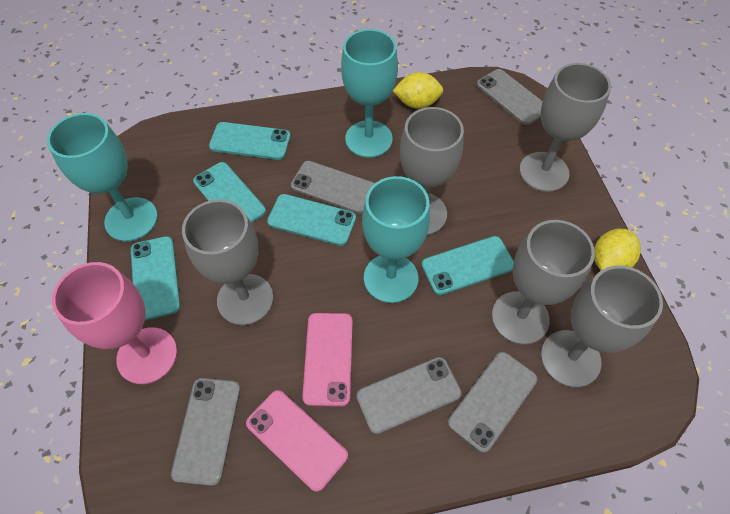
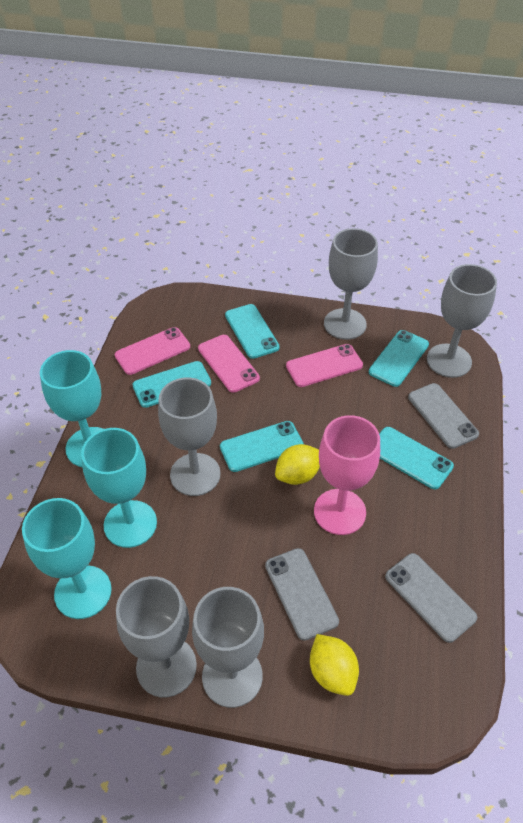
grey phone: [171,378,240,486] [291,161,375,214] [356,357,462,434] [448,352,538,453] [476,69,543,125] = 5 -> [265,548,339,641] [385,553,477,643] [408,383,479,449] = 3
pink phone: [246,390,348,492] [302,313,353,407] = 2 -> [115,327,190,375] [198,335,260,393] [286,344,363,387] = 3

